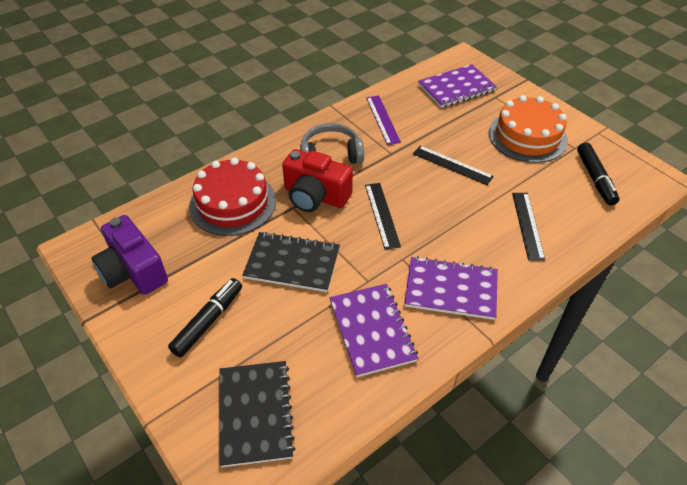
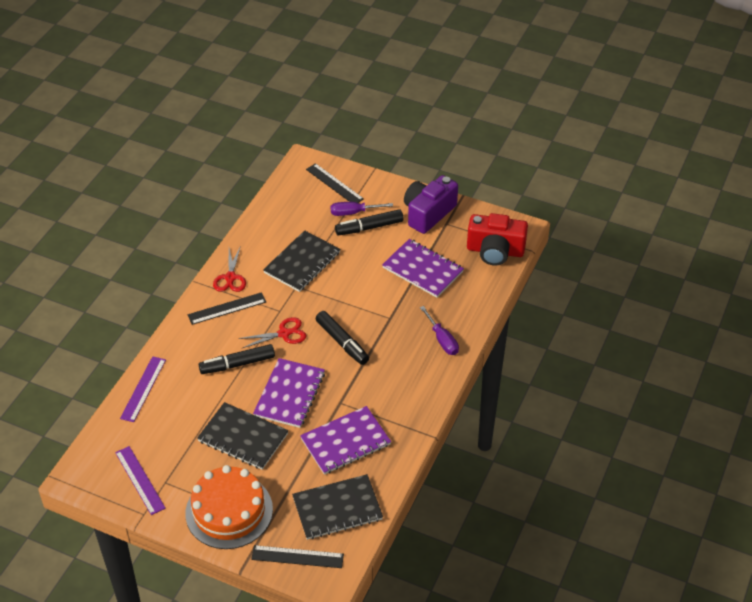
black marker: [168,278,242,357] [577,142,620,205] = 2 -> [199,344,275,374] [316,311,369,365] [335,209,404,236] = 3
black notebook: [219,361,296,467] [242,232,340,292] = 2 -> [197,402,289,470] [263,230,340,292] [292,474,383,540] = 3
grey headphones: [300,123,364,164] = 1 -> none = 0
purple ruler: [366,96,401,145] = 1 -> [115,446,166,515] [120,356,166,422] = 2
purple screwdriver: none = 0 -> [331,202,393,216] [420,306,459,355] = 2
red cake: [189,158,276,236] = 1 -> none = 0
red scissors: none = 0 -> [213,245,246,292] [239,317,307,348] = 2

